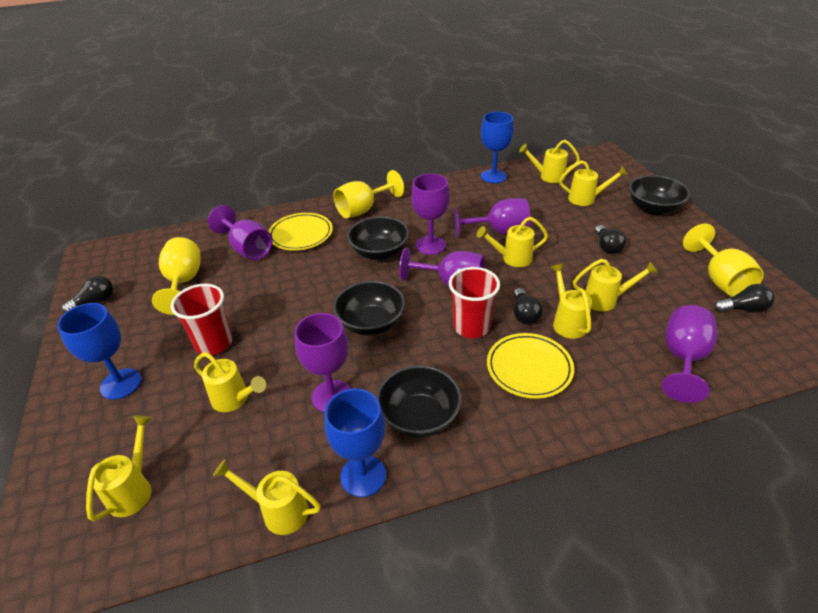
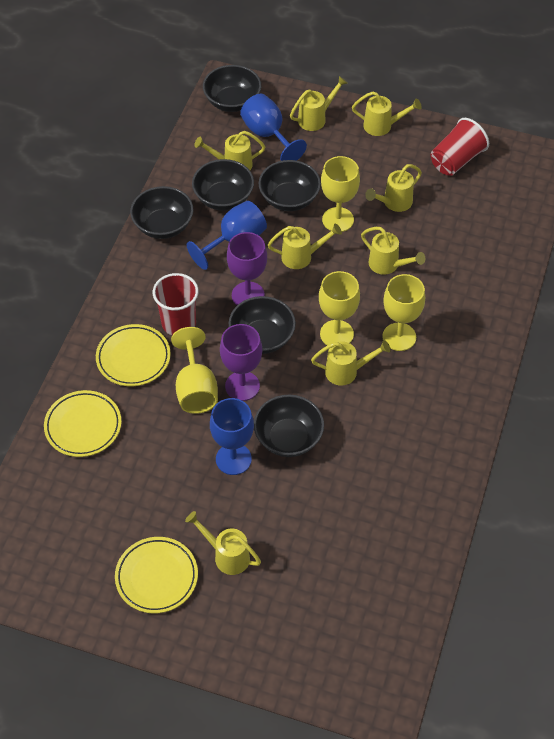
black bowl: [333,281,405,336] [347,216,409,260] [377,365,462,438] [629,175,690,215] = 4 -> [130,186,194,239] [192,159,254,211] [203,65,261,112] [229,296,296,354] [254,395,324,457] [259,160,321,211] = 6
black light bulb: [62,276,113,313] [514,288,543,325] [595,225,626,254] [714,284,775,312] = 4 -> none = 0
purple goblet: [208,205,273,260] [294,313,351,412] [399,247,485,287] [411,174,450,255] [454,198,530,237] [662,305,718,403] = 6 -> [220,324,262,401] [227,232,267,305] = 2
yellow goblet: [152,237,201,315] [333,170,404,218] [683,224,764,297] = 3 -> [171,327,218,414] [319,271,360,345] [321,156,360,232] [382,274,425,351] = 4
yellow plate: [268,213,333,251] [487,333,574,399] = 2 -> [44,390,122,457] [96,324,171,386] [115,537,198,613] = 3

